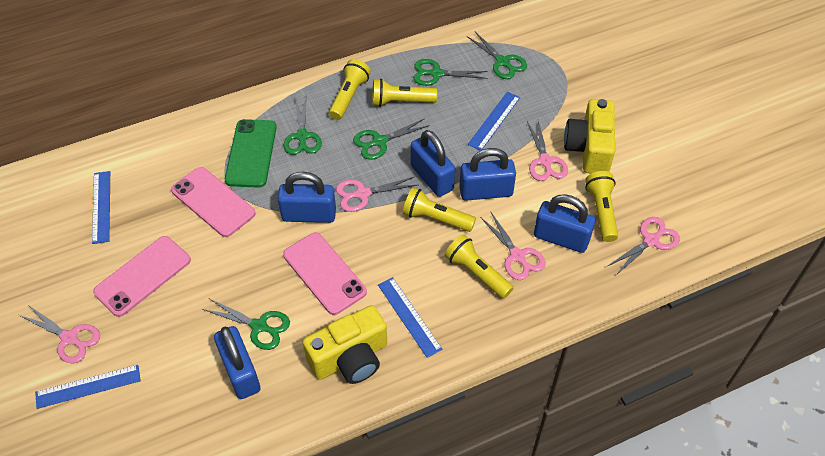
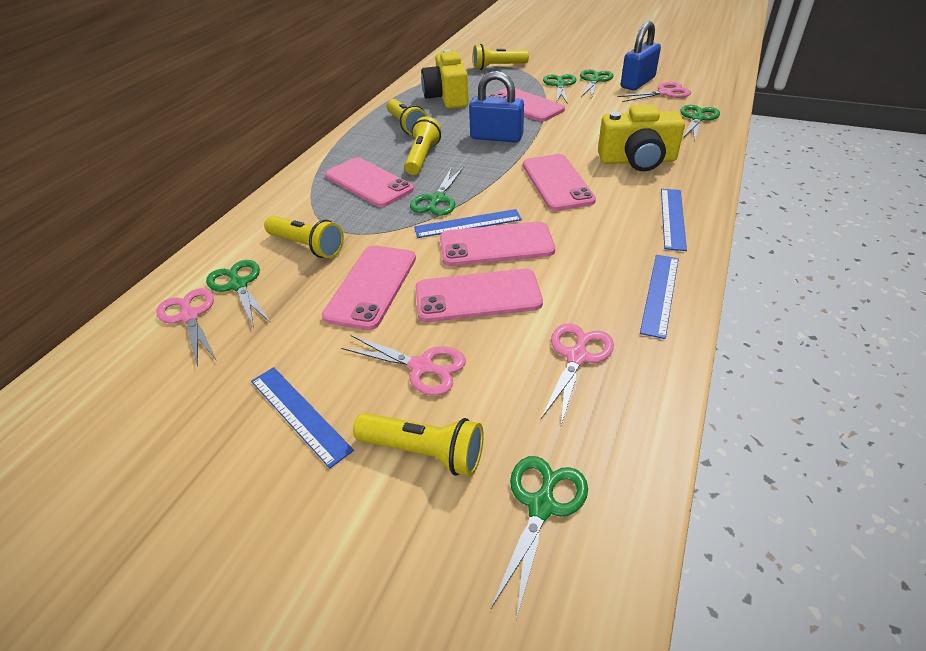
blue padlock: [214,326,260,399] [278,172,336,223] [411,130,455,197] [459,148,516,201] [534,194,595,253] = 5 -> [469,71,524,143] [621,21,661,90] = 2
green phone: [225,119,277,188] = 1 -> none = 0
green scissors: [202,299,290,350] [283,97,322,155] [353,118,430,160] [413,59,488,86] [467,32,527,79] = 5 -> [206,260,271,328] [410,167,463,216] [491,456,588,620] [543,74,577,104] [580,70,614,99] [680,105,720,142] = 6
pink phone: [93,236,191,317] [171,167,256,237] [283,233,367,315] = 3 -> [322,245,416,330] [325,157,414,207] [415,269,543,322] [440,221,555,266] [487,88,565,122] [523,154,596,211] = 6
pink scissors: [19,305,100,363] [336,177,417,212] [480,211,546,280] [527,121,568,181] [608,217,680,275] = 5 -> [156,288,217,367] [341,335,466,395] [541,324,614,425] [617,82,691,102] = 4

